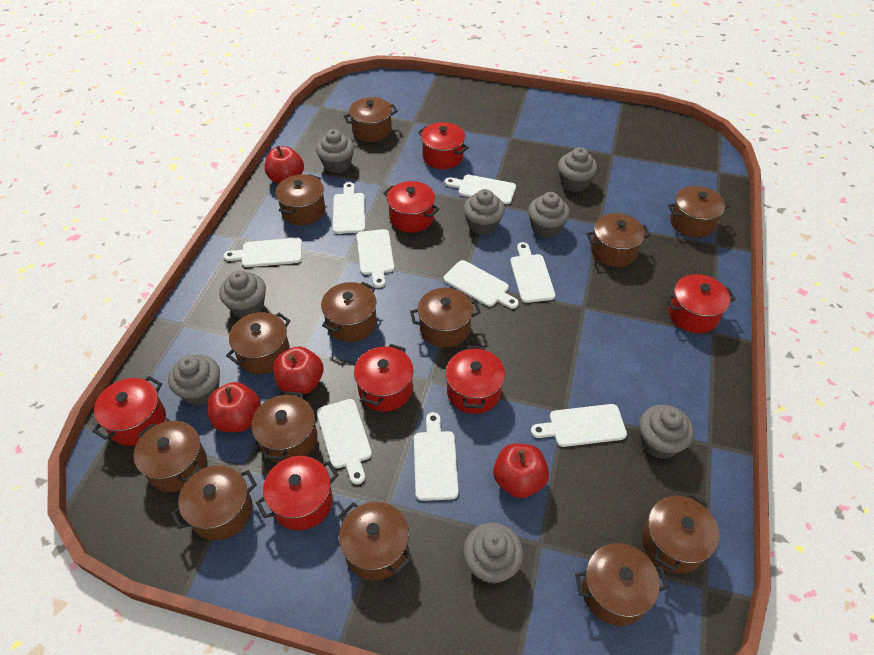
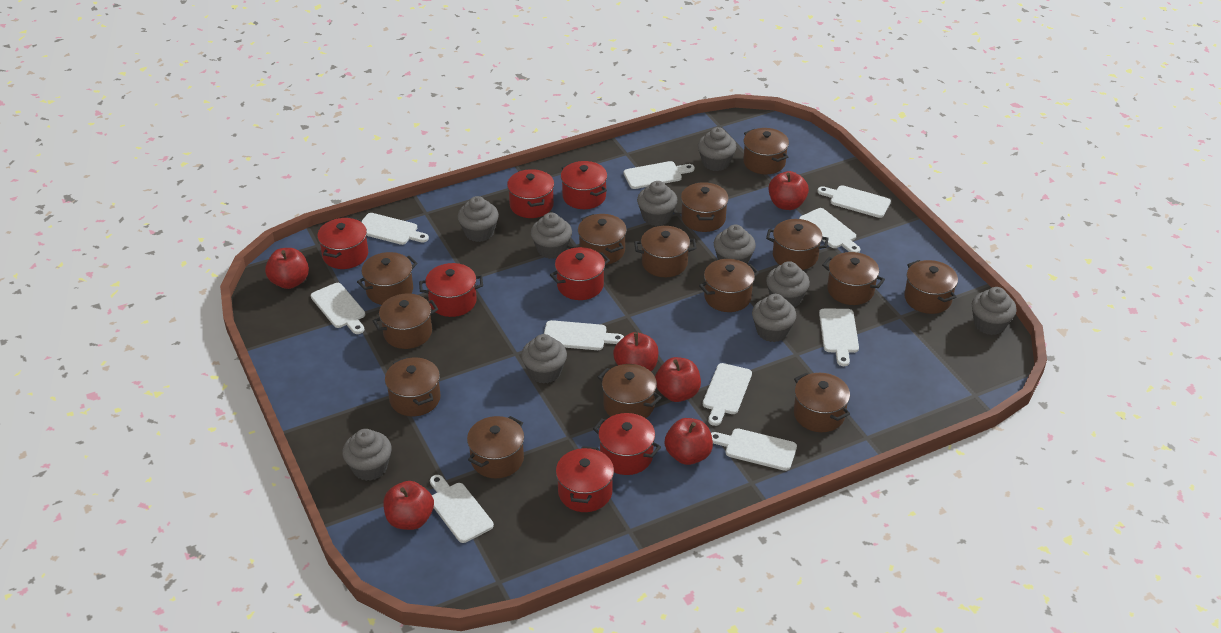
brown pot: [134,421,207,492] [171,465,257,541] [226,312,290,374] [251,391,317,463] [275,174,325,225] [321,282,377,342] [339,502,412,580] [344,97,398,142] [410,288,481,348] [575,543,669,626] [586,213,651,267] [642,493,720,574] [668,186,730,238] = 13 -> [357,252,418,305] [373,294,438,349] [385,357,441,416] [467,416,524,478] [578,214,627,265] [598,364,662,418] [634,226,697,277] [681,182,729,232] [699,259,759,312] [743,128,789,175] [766,219,829,270] [794,372,850,432] [822,252,885,305] [904,260,958,314] = 14
grey cupcake: [168,355,220,406] [219,270,266,318] [316,129,354,173] [463,189,505,235] [463,523,523,584] [528,192,570,238] [558,147,597,192] [639,405,694,459] = 8 -> [342,429,392,481] [458,196,499,242] [521,334,567,384] [531,212,572,259] [637,181,678,226] [698,127,737,171] [714,225,756,264] [752,294,796,342] [766,261,810,307] [972,287,1017,335] = 10
red apple: [207,382,261,432] [265,146,304,184] [273,346,323,394] [493,443,549,498] = 4 -> [265,248,309,289] [383,481,434,530] [613,332,658,371] [655,357,701,402] [665,418,713,465] [768,171,809,210] = 6
white cutting board: [224,238,302,267] [317,399,372,485] [333,182,365,234] [357,229,394,288] [414,412,459,501] [443,260,519,309] [445,175,516,204] [510,242,555,303] [531,404,627,447] = 9 -> [311,283,365,334] [362,213,429,245] [430,475,494,543] [544,320,624,350] [623,161,695,189] [703,363,752,426] [711,428,797,471] [799,208,860,253] [817,185,891,218] [819,309,859,366] = 10

